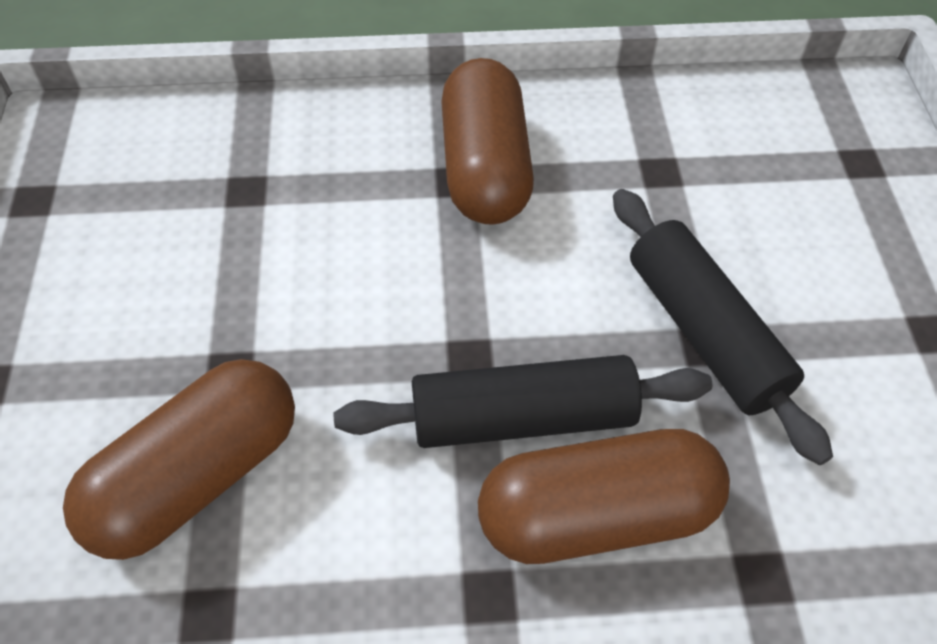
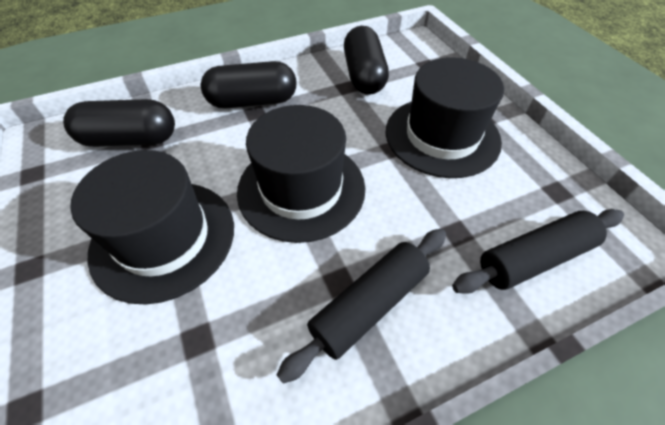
black capsule: none = 0 -> [63,99,175,147] [201,61,297,109] [344,26,389,95] = 3
black hat: none = 0 -> [70,150,234,304] [237,105,366,243] [385,57,504,178] = 3
brown capsule: [63,359,295,560] [441,58,534,225] [478,429,730,564] = 3 -> none = 0

